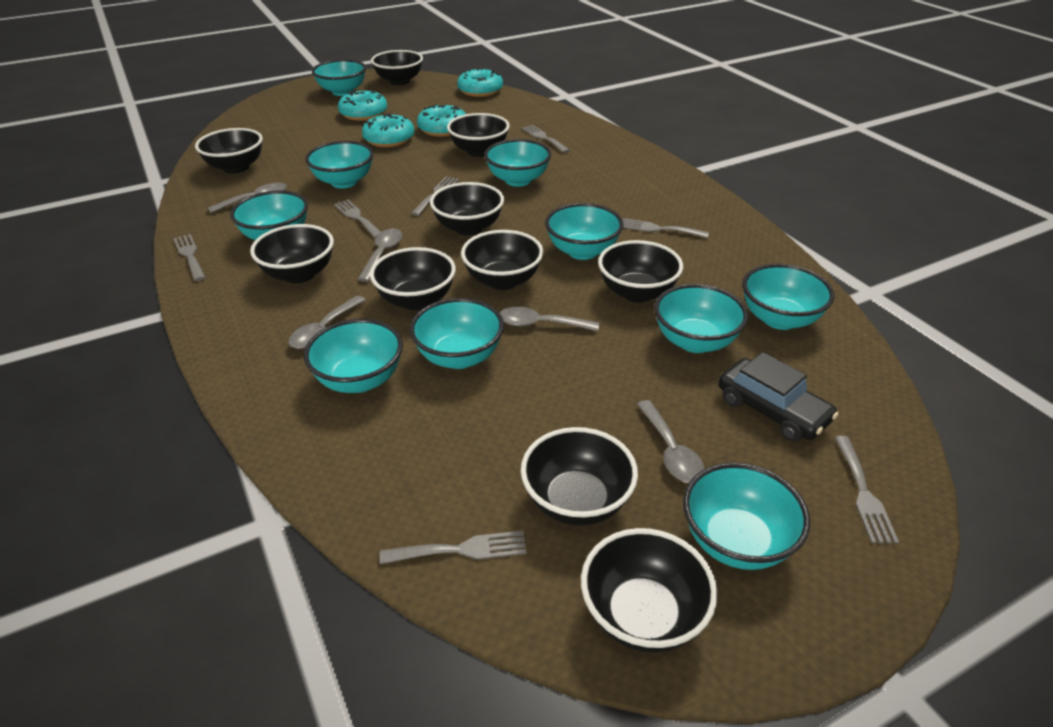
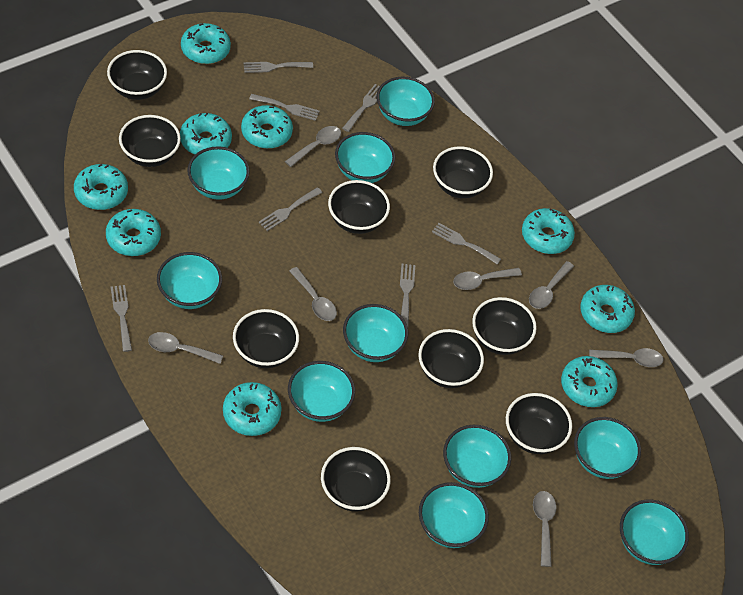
black bowl: [195,128,263,174] [250,224,334,284] [370,247,456,310] [371,50,423,85] [430,182,504,236] [447,113,510,157] [461,230,543,290] [521,427,638,526] [581,528,718,652] [598,240,683,303] = 10 -> [107,50,167,100] [119,115,181,167] [233,309,299,368] [321,447,391,511] [328,180,390,234] [418,329,484,388] [433,146,493,198] [472,297,537,355] [506,393,572,454] = 9
black car: [718,352,839,442] = 1 -> none = 0
grey spoon: [208,183,287,213] [288,296,365,349] [358,229,402,282] [500,307,599,331] [637,400,704,483] = 5 -> [148,332,223,364] [285,126,341,167] [289,267,337,321] [453,268,522,290] [529,261,574,309] [533,491,556,567] [589,348,664,367] = 7
turquoise donut: [338,90,387,121] [362,113,415,147] [417,104,466,137] [457,68,503,97] = 4 -> [74,164,128,210] [106,209,161,256] [180,113,232,155] [181,23,231,64] [223,382,282,436] [241,105,293,149] [522,208,575,254] [561,356,618,407] [580,285,635,333] = 9

